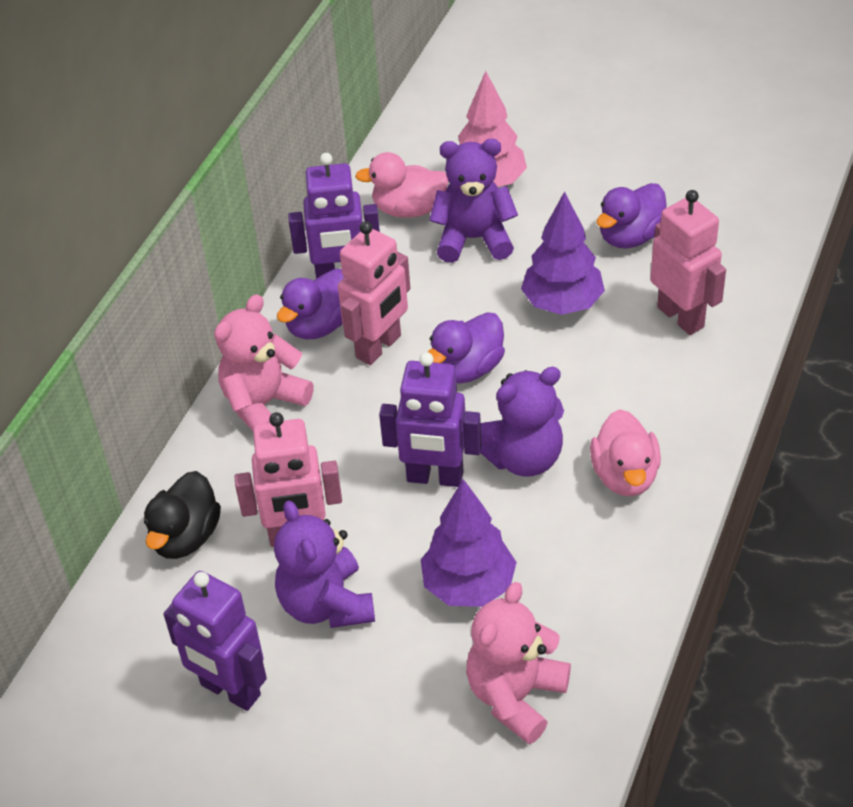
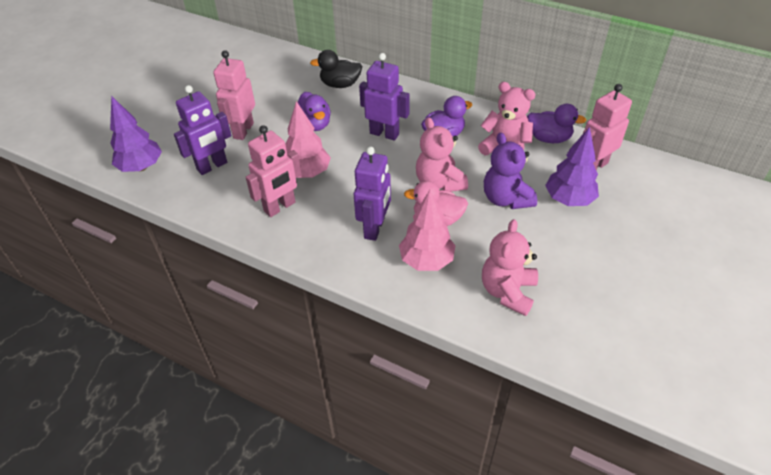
pink duck: [355,152,448,218] [590,409,661,496] = 2 -> [404,181,468,226] = 1
pink teddy bear: [214,294,314,431] [466,582,571,744] = 2 -> [416,117,468,192] [478,82,536,155] [482,219,538,316] = 3
pink tree: [458,71,527,187] = 1 -> [285,101,331,178] [399,190,456,271] = 2
purple teddy bear: [274,501,375,628] [429,139,518,263] [480,367,564,477] = 3 -> [484,133,537,209] = 1

